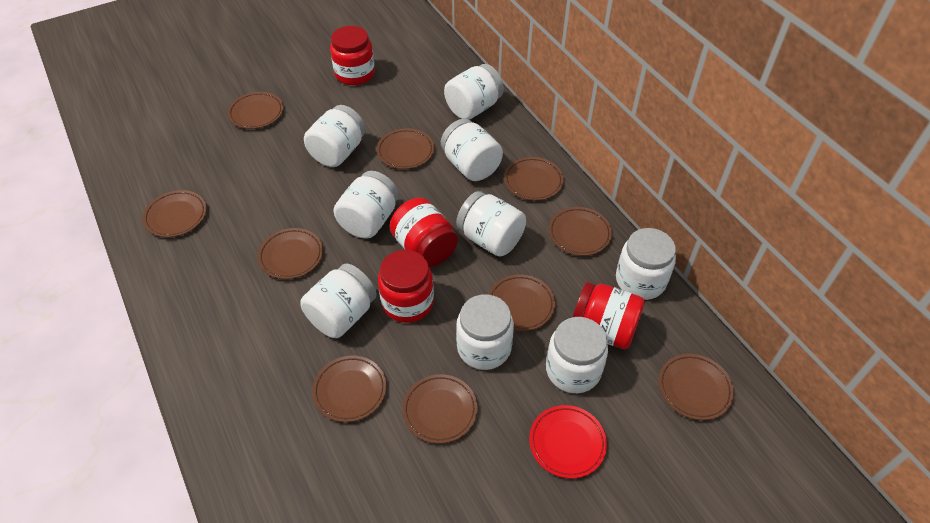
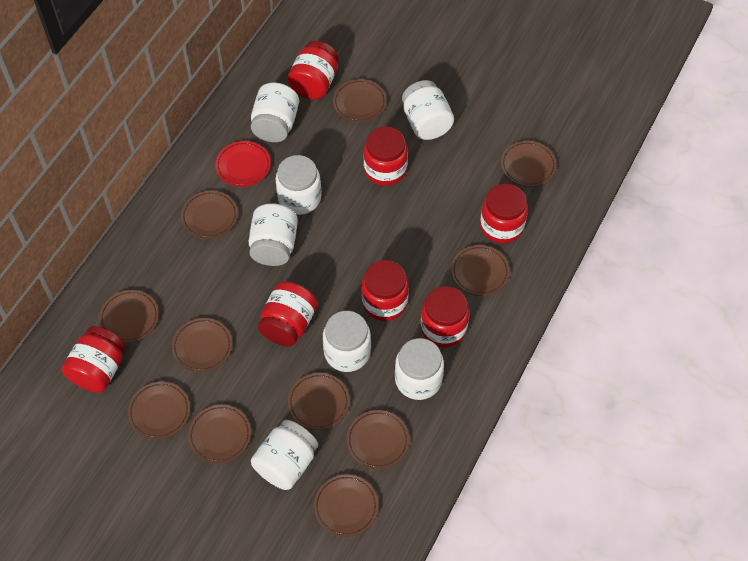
brown plate: [143,190,206,237] [228,92,283,129] [258,228,323,279] [312,356,386,422] [377,128,434,169] [402,374,477,444] [488,274,555,331] [504,157,564,201] [549,207,612,256] [659,354,734,420] = 10 -> [99,290,159,343] [128,382,190,439] [172,318,232,372] [181,191,238,239] [188,405,251,464] [288,373,350,430] [314,474,379,537] [333,79,387,122] [346,410,409,469] [451,245,510,296] [501,141,556,187] = 11
red jar: [330,26,375,85] [378,250,434,323] [389,198,458,267] [573,282,645,349] = 4 -> [62,326,126,393] [258,281,318,347] [287,41,339,99] [361,260,409,321] [364,127,408,186] [421,286,469,347] [480,184,528,244] = 7
white jar: [301,263,377,338] [304,105,366,167] [333,171,399,238] [441,119,503,181] [444,64,504,120] [456,191,526,257] [456,294,514,370] [546,317,608,393] [616,228,676,300] = 9 -> [249,203,298,266] [251,82,299,142] [251,420,318,490] [276,155,321,215] [323,311,371,372] [395,338,444,400] [402,80,454,140] = 7

